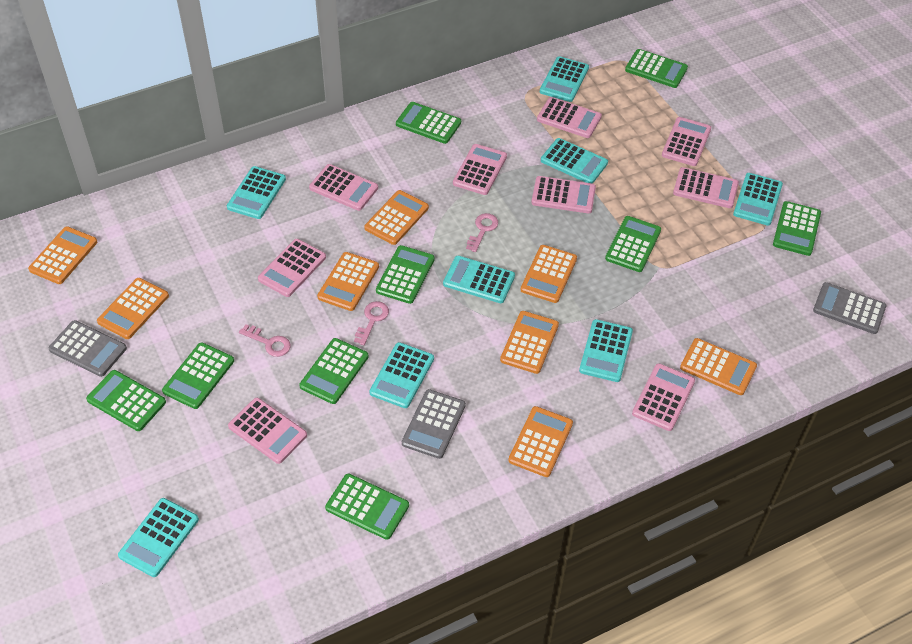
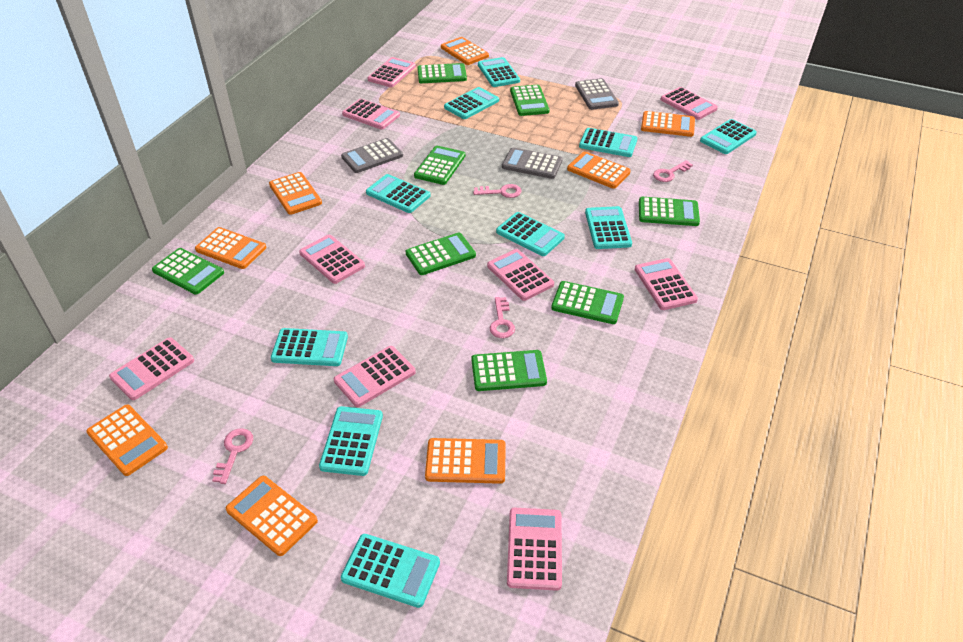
green calculator: [86,370,166,431] [162,342,234,409] [299,338,369,404] [325,474,409,540] [376,245,435,304] [396,102,461,144] [605,216,661,272] [625,49,688,88] [773,201,821,256] = 9 -> [152,248,224,295] [406,233,476,275] [414,146,465,185] [417,63,467,83] [472,350,547,391] [510,85,549,116] [551,281,624,324] [639,197,700,226] = 8
pink key: [239,324,291,357] [354,301,389,345] [466,213,498,252] = 3 -> [212,428,253,484] [473,184,521,198] [490,297,515,338] [653,160,693,182] = 4
turquoise calculator: [118,498,199,577] [227,166,286,219] [370,342,434,408] [443,256,515,303] [540,56,589,102] [541,138,608,184] [579,319,633,382] [733,173,783,225] = 8 -> [271,328,348,366] [319,406,383,476] [341,534,440,608] [366,174,431,213] [444,87,499,119] [478,57,520,87] [496,212,565,256] [579,128,637,157] [585,206,632,249] [700,119,757,154] = 10

